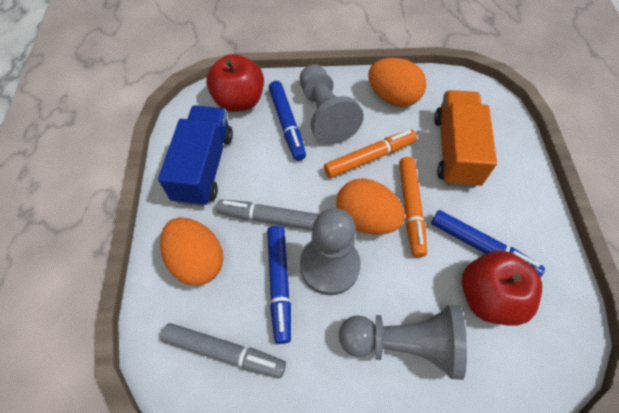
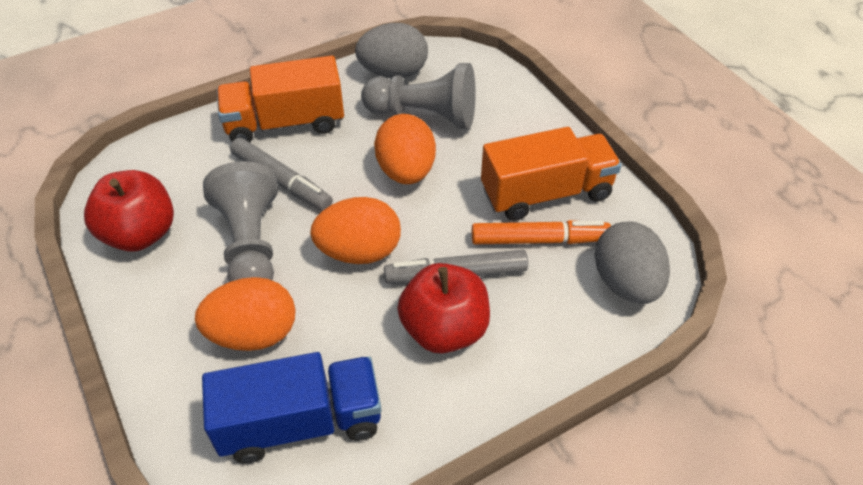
blue marker: [267,225,291,344] [269,81,306,161] [431,210,545,277] = 3 -> none = 0
grey egg: none = 0 -> [355,23,428,78] [595,221,670,304] = 2
grey pawn: [300,64,364,144] [300,208,361,295] [339,305,467,380] = 3 -> [203,161,278,282] [361,63,476,129] = 2
orange marker: [324,130,417,178] [399,157,427,257] = 2 -> [472,220,611,244] = 1
orange truck: [434,90,497,188] = 1 -> [217,56,344,142] [481,127,621,221] = 2

